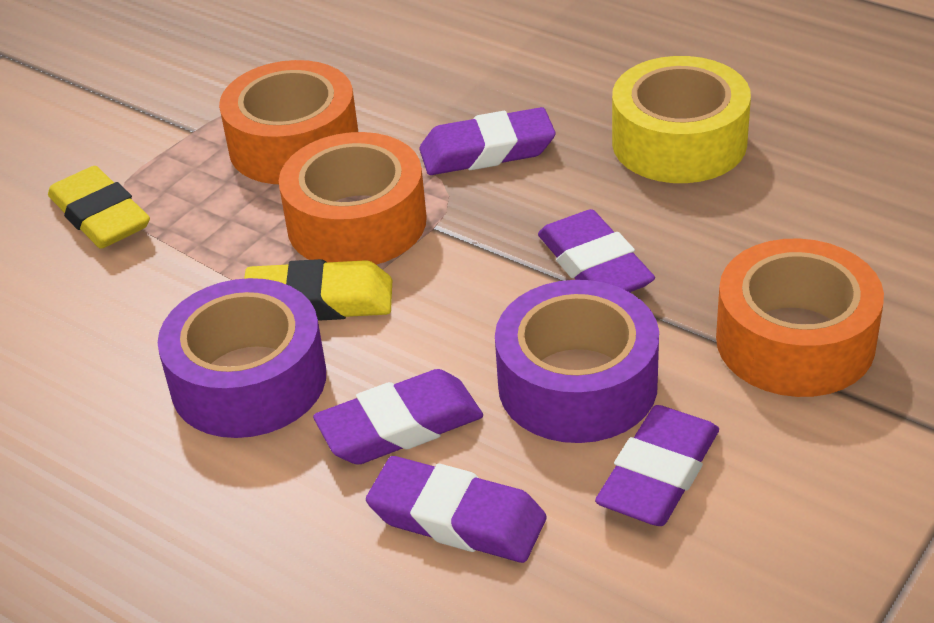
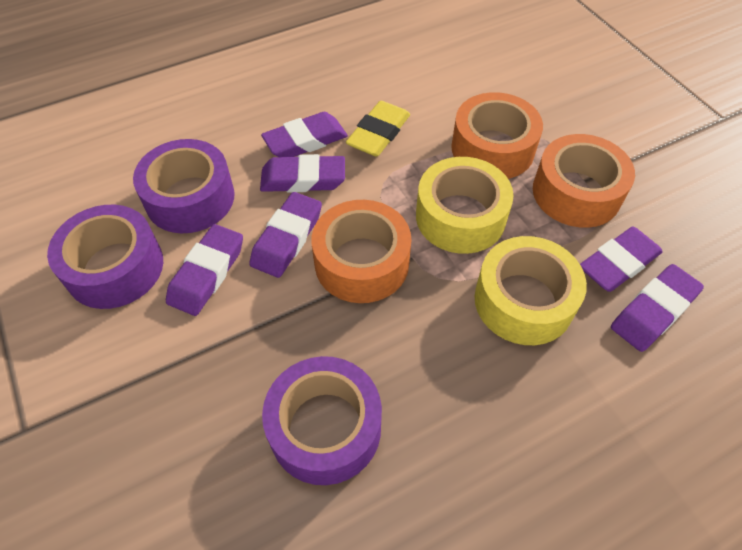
purple eraser: [313,369,483,465] [366,456,547,563] [419,107,556,175] [538,209,655,292] [595,405,719,526] = 5 -> [166,224,243,316] [249,192,322,278] [260,154,345,193] [261,112,348,157] [580,226,663,292] [611,264,704,352] = 6
purple tape: [158,278,326,438] [495,280,659,443] = 2 -> [47,205,163,309] [133,139,235,233] [262,356,382,485] = 3
yellow eraser: [48,166,150,249] [244,259,392,321] = 2 -> [346,101,410,156] = 1
yellow tape: [612,56,751,183] = 1 -> [416,157,514,254] [475,236,587,345] = 2

